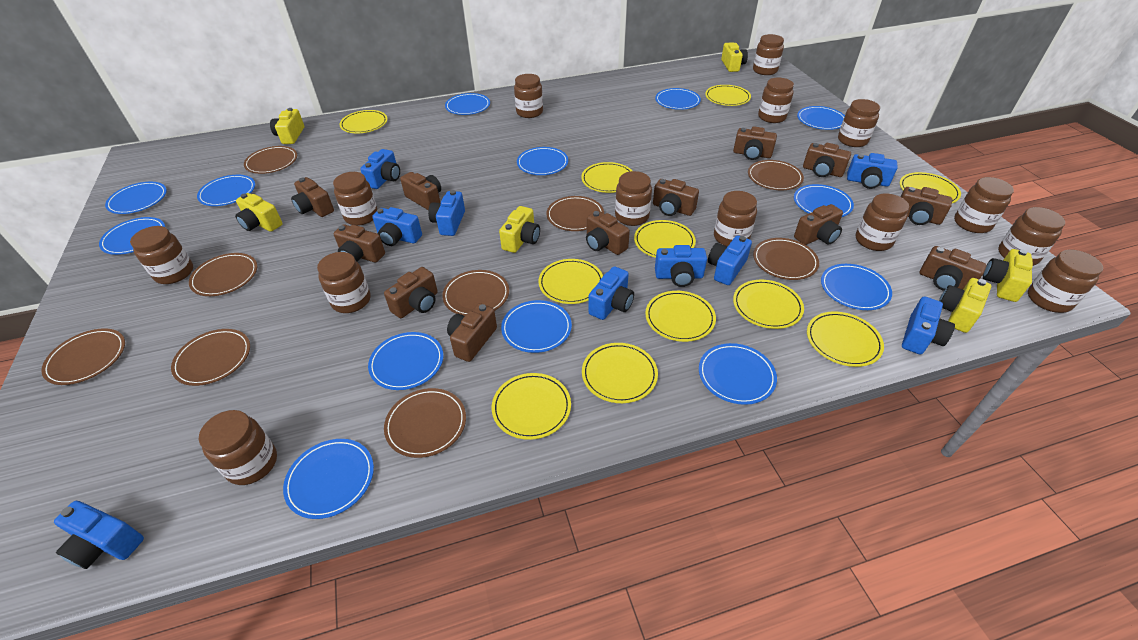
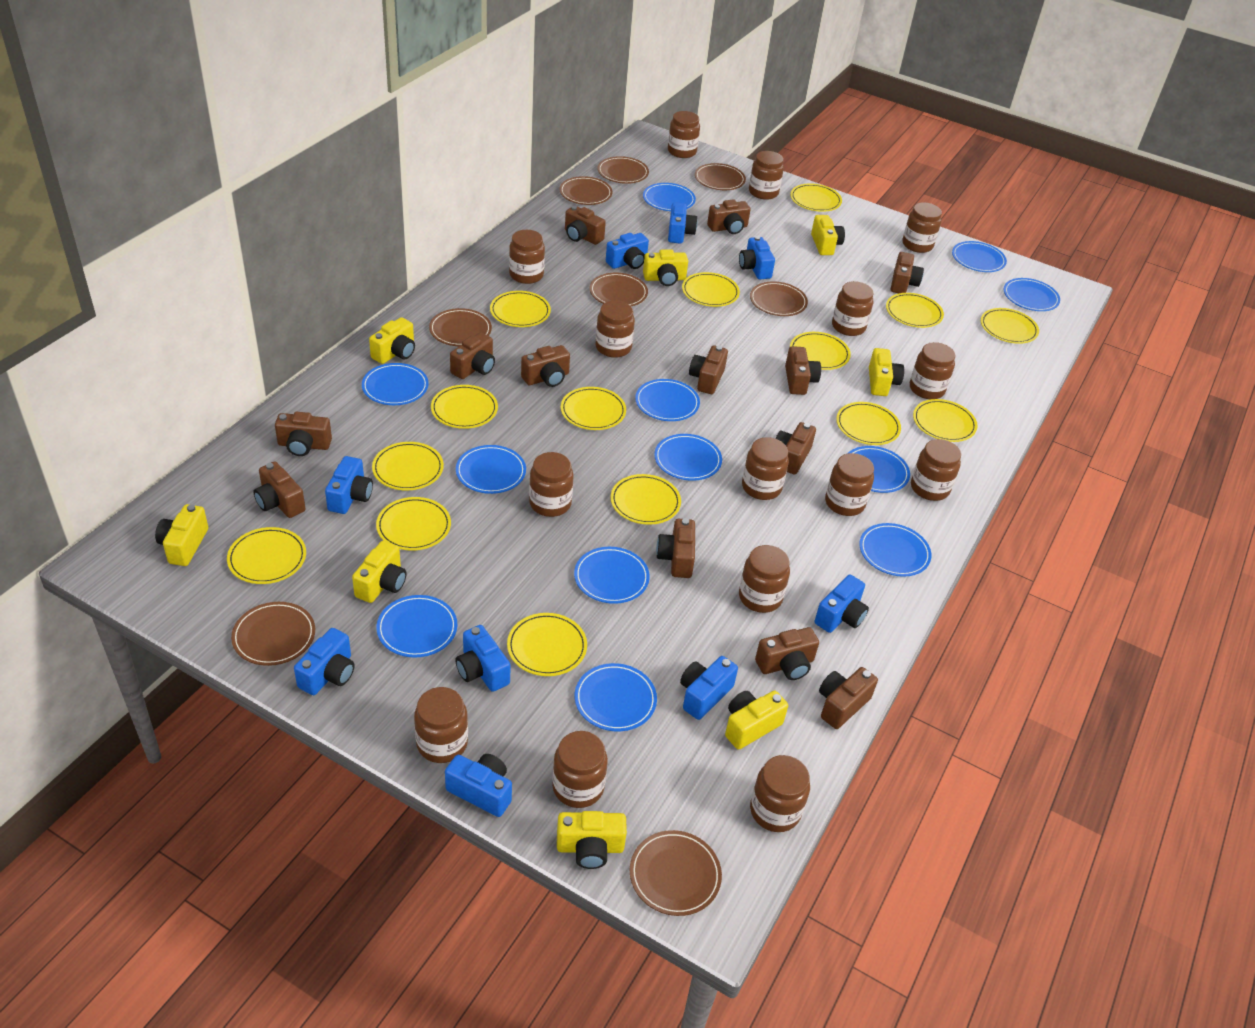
blue plate: [99,217,165,255] [105,182,167,214] [197,175,255,206] [283,439,374,519] [368,332,443,390] [445,93,490,115] [501,300,572,353] [517,147,568,175] [655,88,701,110] [699,343,777,405] [794,184,854,217] [797,106,845,130] [821,264,892,310] = 13 -> [362,363,429,405] [377,595,457,658] [456,445,526,494] [574,547,650,604] [575,663,657,731] [635,379,700,421] [643,183,696,211] [654,434,722,481] [847,446,910,493] [859,523,932,577] [952,241,1007,272] [1004,278,1060,311] = 12
brown camera: [291,177,334,217] [334,224,385,263] [384,267,438,318] [400,172,441,210] [447,303,497,362] [586,210,630,255] [653,179,699,216] [733,127,777,160] [794,204,843,245] [803,143,851,177] [901,187,952,225] [920,246,987,291] = 12 -> [253,462,306,518] [275,412,332,456] [450,332,495,379] [521,345,570,387] [565,206,606,245] [656,518,695,578] [689,346,728,394] [707,199,751,234] [755,627,819,680] [775,422,816,475] [785,346,821,395] [819,667,878,729] [891,252,924,293] = 13
brown jar: [130,226,193,284] [199,410,277,485] [317,252,371,313] [333,172,377,225] [514,74,543,118] [615,171,652,226] [714,191,757,247] [753,34,784,75] [758,78,794,123] [838,99,880,147] [856,193,909,251] [954,177,1014,233] [998,207,1065,266] [1028,250,1103,313] = 14 -> [414,687,468,763] [509,230,545,284] [529,452,574,517] [552,731,608,808] [595,300,635,358] [668,111,700,158] [739,545,790,613] [742,437,789,500] [749,151,784,200] [750,755,810,832] [825,453,874,516] [832,281,874,336] [902,202,942,253] [910,342,955,399] [911,439,961,501] = 15
brown plate: [41,328,125,385] [171,329,250,386] [189,253,257,296] [244,146,297,174] [384,388,466,458] [442,270,509,316] [546,196,604,231] [748,160,804,190] [753,238,819,280] = 9 -> [231,602,315,666] [429,308,492,346] [559,176,612,205] [590,273,648,306] [597,156,649,184] [630,830,722,916] [695,163,746,190] [750,281,808,316] = 8
yellow camera: [235,193,283,232] [270,108,304,144] [499,206,540,253] [721,42,748,72] [939,278,991,333] [983,249,1033,302] = 6 -> [155,504,208,566] [352,540,406,603] [369,317,415,364] [557,811,627,869] [643,249,688,286] [725,690,788,750] [811,215,845,255] [869,348,904,396] = 8
yellow plate: [340,110,387,133] [492,373,571,440] [538,259,603,304] [581,162,632,193] [582,343,658,403] [634,220,696,258] [645,291,716,342] [705,85,751,106] [733,280,804,329] [807,311,884,367] [900,172,961,203] = 11 -> [227,527,306,584] [372,442,444,490] [376,497,451,550] [431,385,498,429] [490,291,551,327] [507,613,587,676] [561,387,626,430] [611,474,681,525] [682,272,740,307] [790,183,842,212] [790,332,851,370] [836,402,901,445] [886,293,944,328] [913,399,978,442] [981,308,1039,344] = 15

